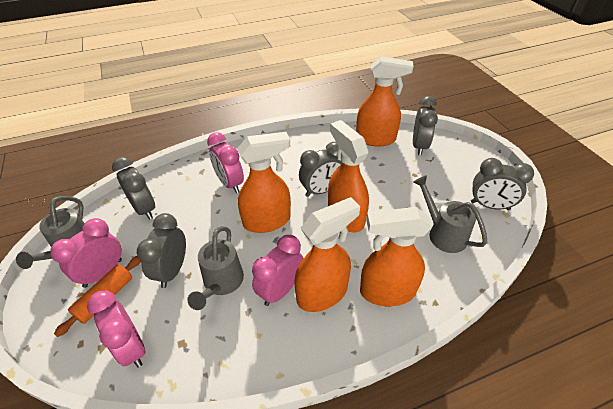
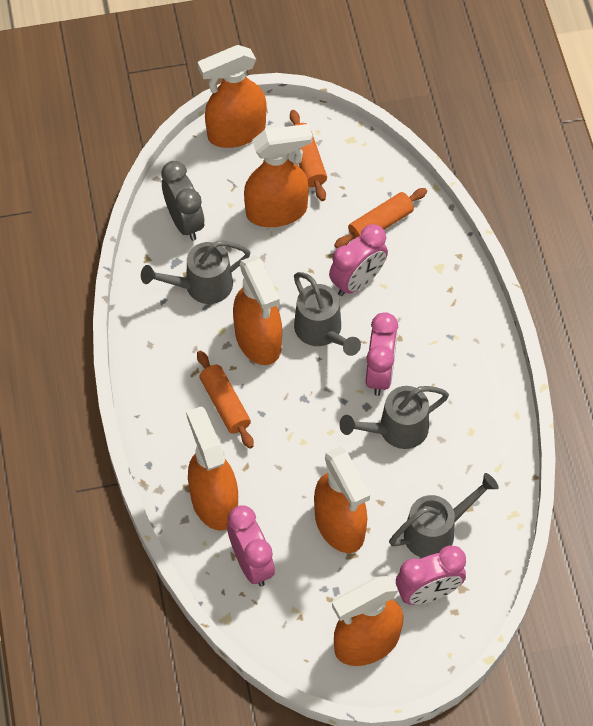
grey clock: [112,157,155,220] [137,213,186,288] [299,142,342,197] [413,96,438,155] [471,158,534,210] = 5 -> [161,161,204,241] = 1
grey watering can: [16,196,85,269] [187,226,244,310] [413,175,487,253] = 3 -> [141,241,251,304] [294,272,361,356] [339,386,449,449] [389,473,499,558] = 4
orange rolling pin: [54,256,141,337] = 1 -> [197,351,254,449] [290,110,327,201] [334,188,427,248] = 3
orange spray bottle: [237,132,291,233] [294,197,360,312] [328,120,369,232] [356,56,413,147] [360,207,431,306] = 5 -> [186,406,238,531] [198,45,267,148] [233,255,282,365] [244,124,313,227] [314,446,370,553] [332,576,403,666] = 6

